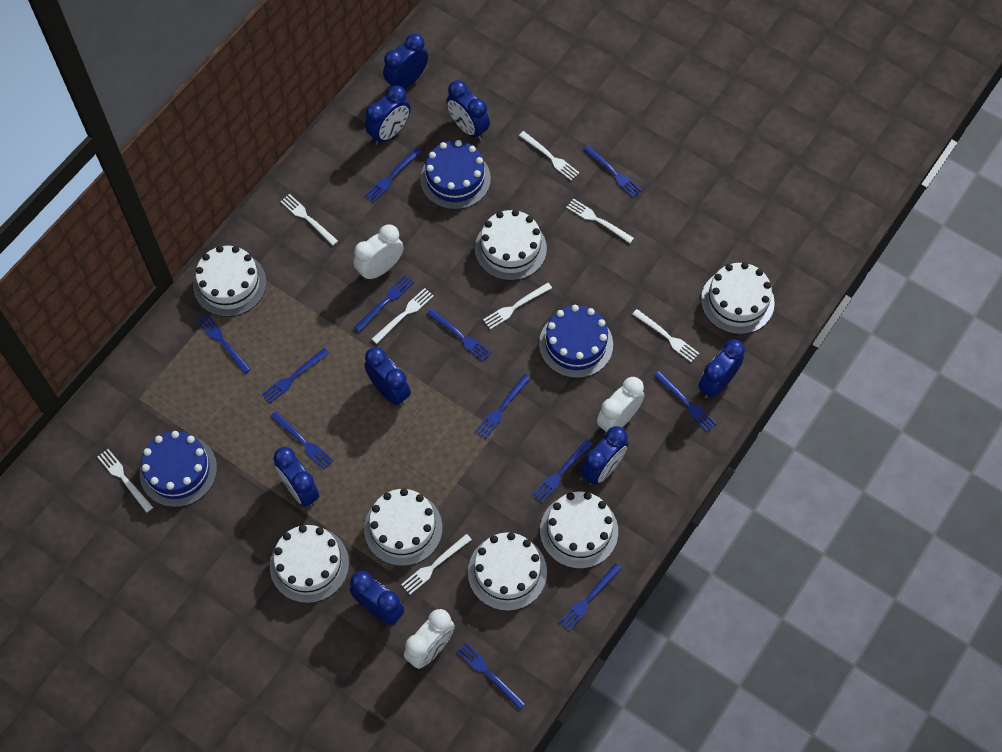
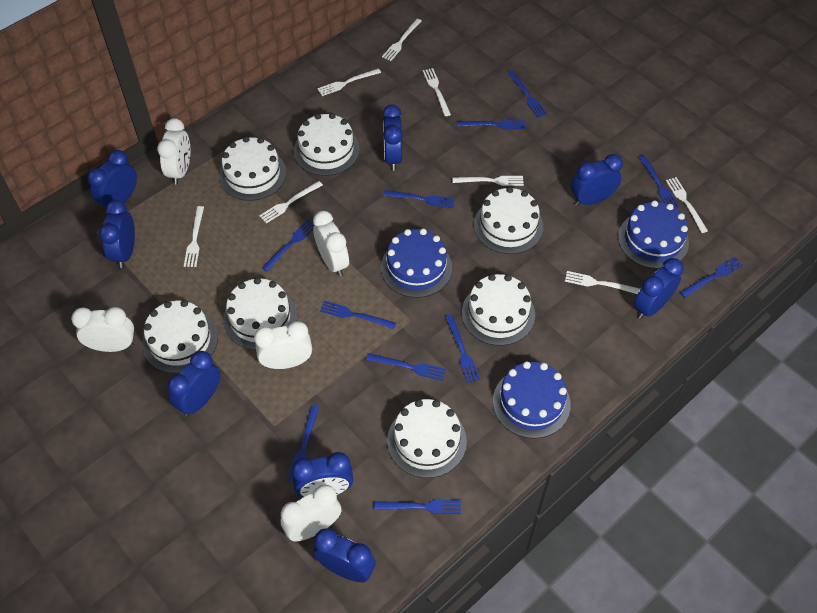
blue fork: [197,314,251,374] [262,348,329,403] [270,411,333,470] [354,275,414,332] [365,148,421,202] [427,309,492,362] [456,642,525,709] [475,374,531,439] [532,439,593,503] [559,563,622,631] [583,145,642,198] [654,371,717,432] = 12 -> [262,219,315,272] [288,405,319,482] [320,301,396,329] [366,353,446,381] [374,500,461,514] [383,190,455,208] [445,314,480,383] [457,120,525,130] [507,70,547,118] [639,155,680,208] [680,257,743,297] = 11
white clock: [353,224,404,281] [404,609,455,669] [597,377,645,435] = 3 -> [71,307,134,352] [157,118,190,185] [254,321,312,369] [281,485,342,542] [313,211,349,277] = 5

